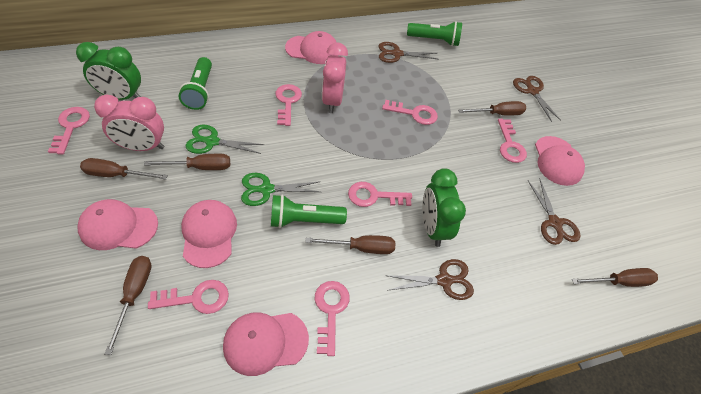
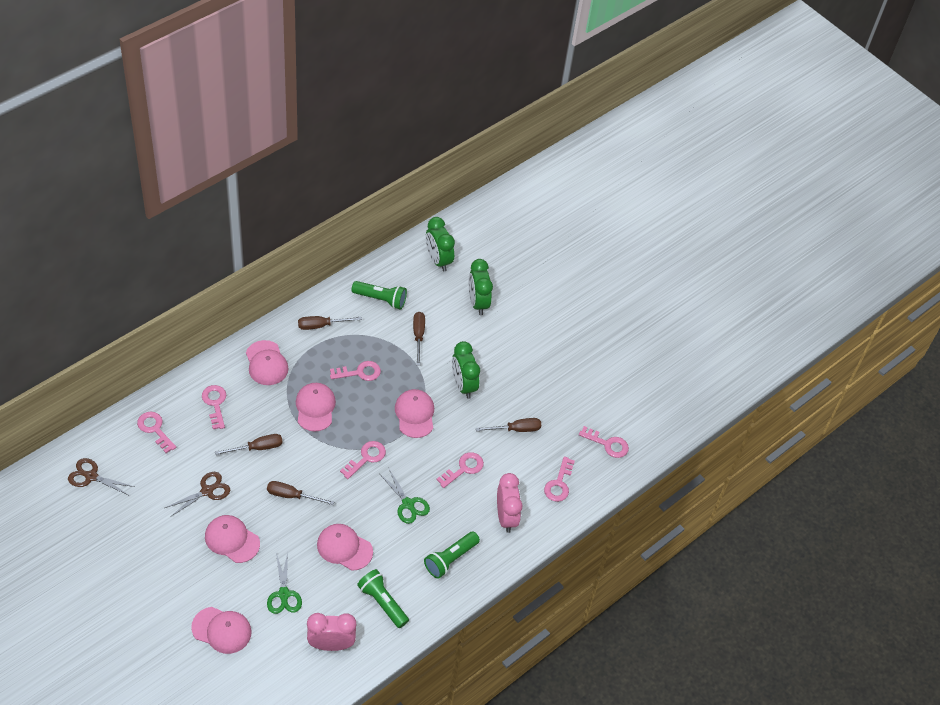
brown scissors: [378,42,439,63] [385,259,474,300] [513,76,561,122] [528,180,580,245] = 4 -> [68,458,135,496] [165,472,230,517] = 2
brown screwdriver: [80,158,168,179] [105,256,152,355] [144,154,230,170] [305,235,395,254] [458,101,526,116] [572,268,658,287] = 6 -> [215,434,283,455] [267,481,334,505] [298,316,362,330] [413,312,425,366] [476,418,541,432] = 5
green clock: [76,42,141,100] [422,168,466,247] = 2 -> [426,217,455,272] [452,341,480,399] [469,259,493,315] = 3
pink cap: [77,199,158,250] [181,200,237,268] [223,313,309,376] [285,31,338,64] [535,136,585,186] = 5 -> [191,607,251,654] [205,515,260,563] [246,340,288,385] [296,383,336,432] [317,524,373,571] [395,389,434,438] = 6

